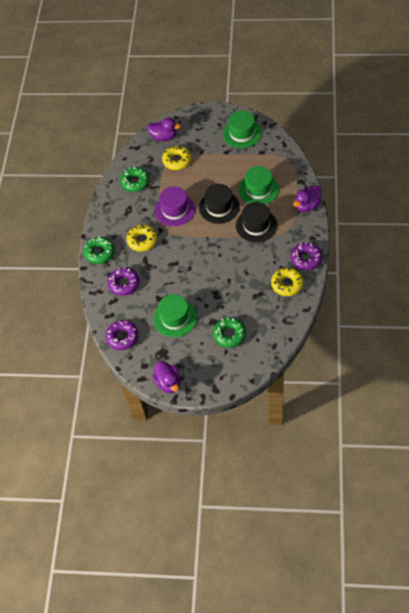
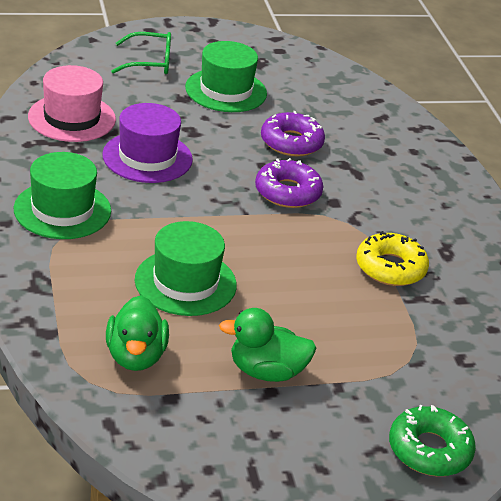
black hat: [199,184,240,224] [236,202,277,242] = 2 -> none = 0
green donut: [83,236,115,264] [120,167,150,192] [213,317,246,348] = 3 -> [389,405,476,476] = 1
green duck: none = 0 -> [106,295,169,371] [219,308,317,382] = 2
green glasses: none = 0 -> [111,32,171,74] = 1
pink hat: none = 0 -> [28,65,116,142] = 1
purple donut: [106,320,139,350] [108,267,139,296] [291,242,322,270] = 3 -> [255,158,323,208] [261,111,325,156] = 2
purple duck: [147,118,181,141] [153,361,181,393] [293,186,321,212] = 3 -> none = 0
yellow donut: [126,224,157,251] [162,146,191,170] [271,268,304,296] = 3 -> [356,231,429,286] = 1

